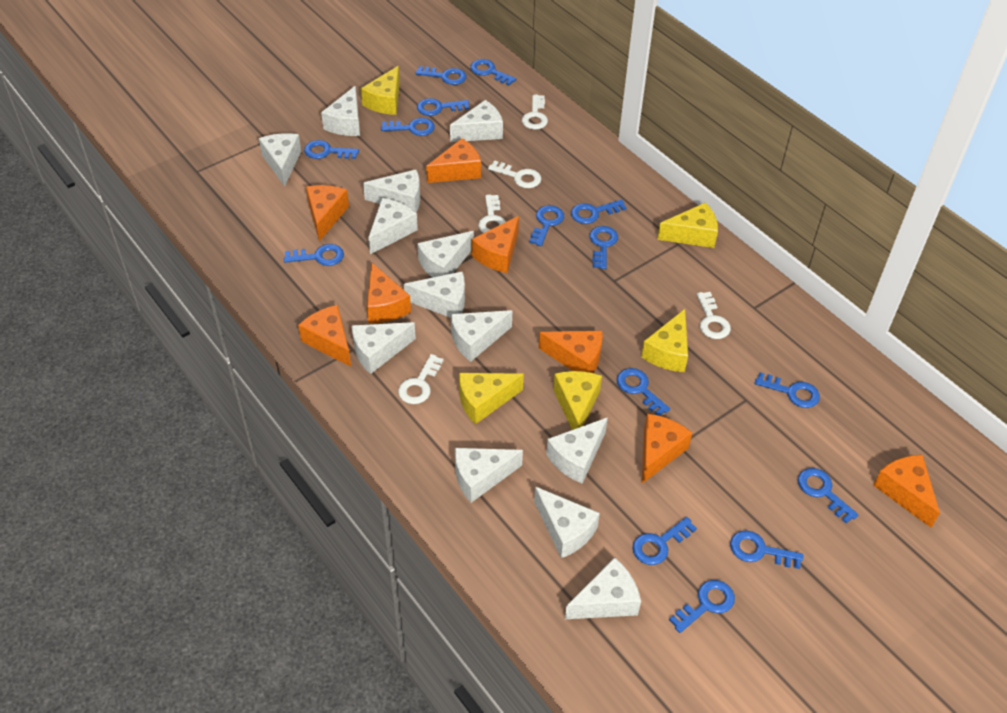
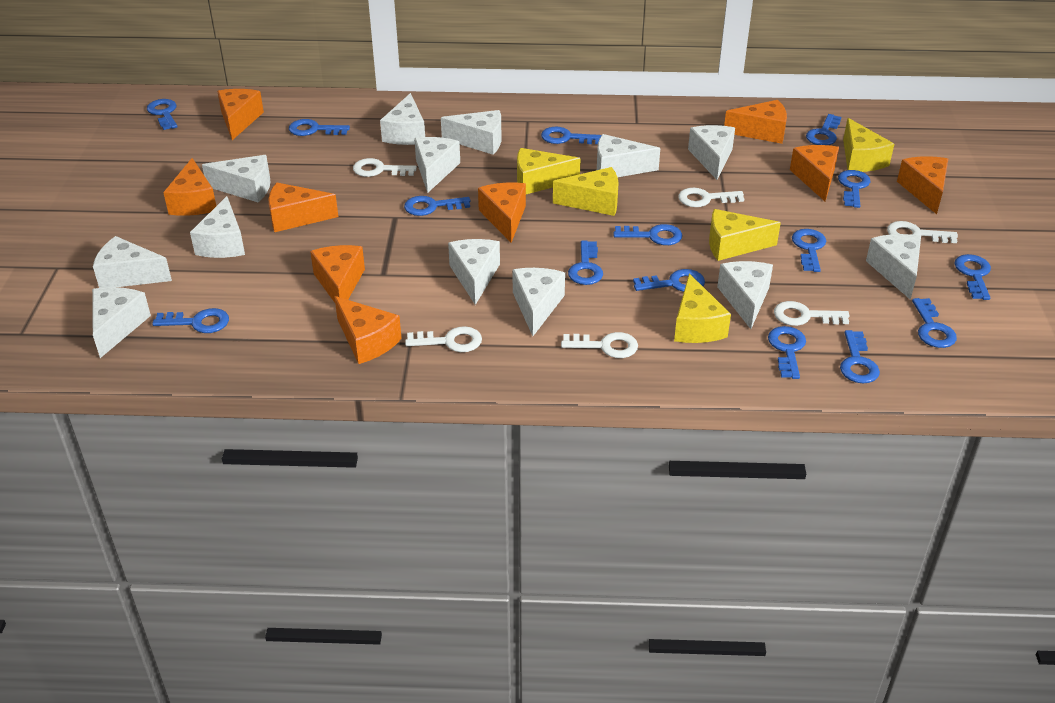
orange cheese: [298,305,351,367] [306,185,349,241] [367,263,411,324] [426,138,481,183] [472,216,519,273] [539,331,602,373] [642,414,692,484] [873,455,940,528] = 8 -> [163,158,216,216] [217,89,264,140] [269,183,338,232] [310,245,365,303] [334,296,402,364] [478,183,526,243] [724,100,787,144] [790,145,839,201] [897,156,948,214] = 9
white key: [398,354,444,404] [478,195,506,233] [488,160,541,188] [522,94,548,130] [697,292,731,339] = 5 -> [353,158,417,177] [405,326,482,352] [561,332,638,358] [678,188,744,207] [774,301,850,326] [887,221,958,243] = 6

